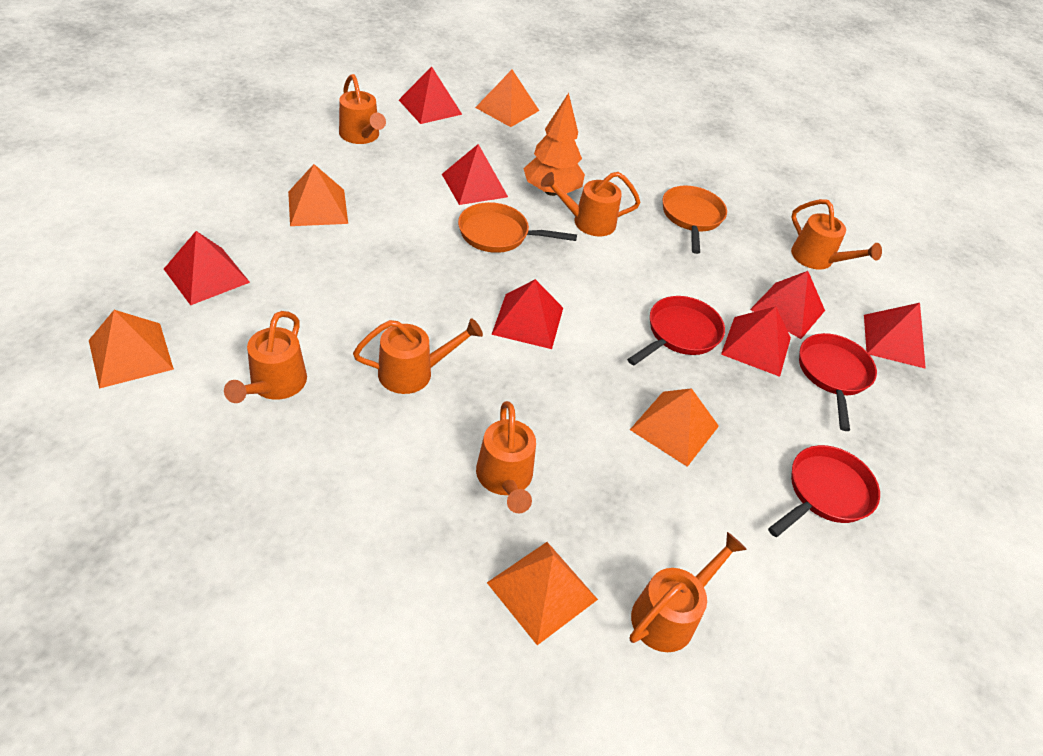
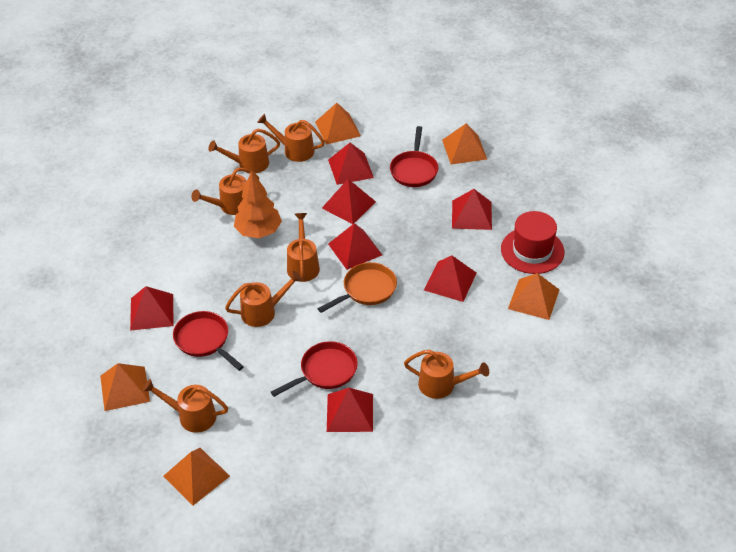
orange pan: [458,202,577,253] [662,186,727,254] = 2 -> [318,262,397,313] = 1
red hat: none = 0 -> [501,211,565,274] = 1

